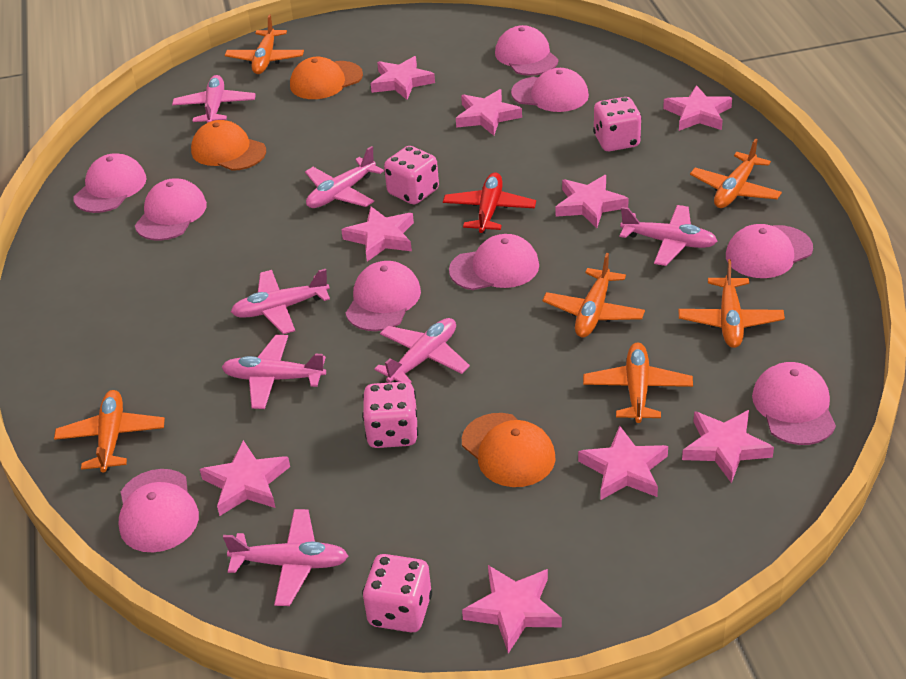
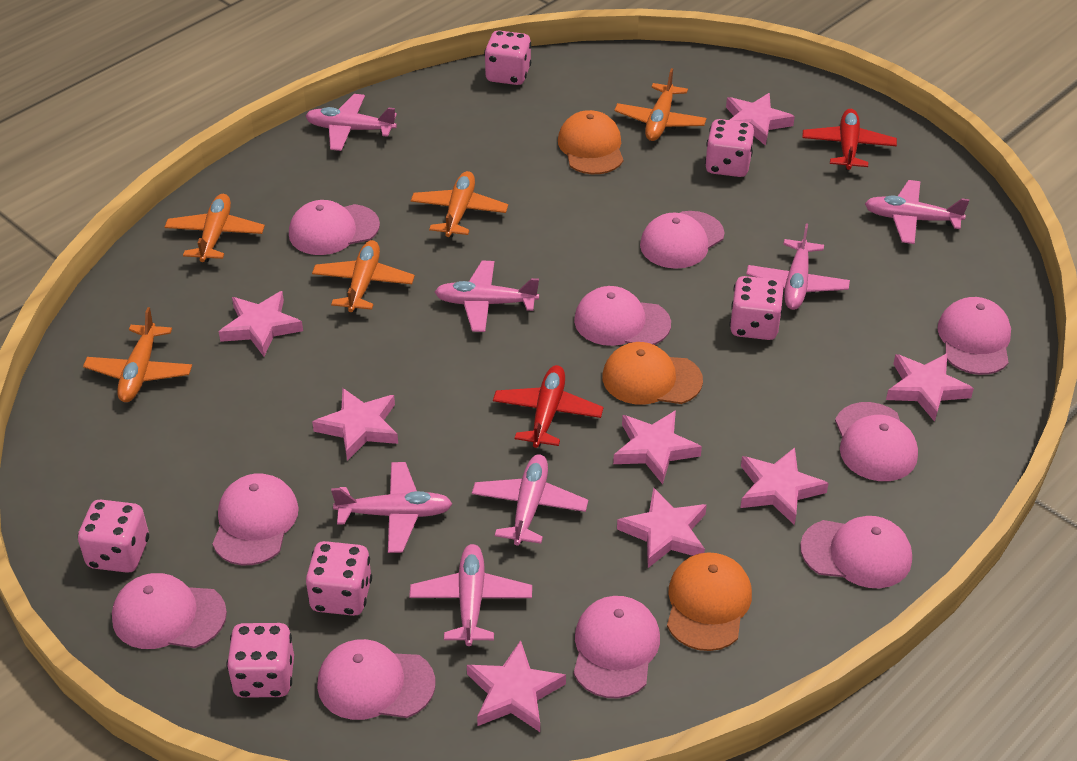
orange plane: [54,390,165,472] [225,14,304,74] [542,253,645,337] [583,343,693,423] [678,259,785,348] [690,139,782,208] = 6 -> [83,307,192,402] [165,194,265,262] [312,240,415,312] [411,171,508,237] [614,68,707,141] = 5
pink cap: [73,153,146,213] [118,469,199,552] [135,178,207,241] [345,261,421,331] [449,234,539,290] [495,25,558,76] [511,68,589,112] [726,224,813,278] [752,362,836,445] = 9 -> [112,573,227,649] [212,473,299,565] [289,200,380,255] [317,639,435,720] [574,286,671,346] [574,596,660,698] [640,211,724,269] [800,516,912,588] [835,402,918,481] [937,297,1011,375] = 10
pink dice: [362,382,418,448] [362,554,432,632] [384,146,439,205] [593,97,642,151] = 4 -> [78,500,149,573] [226,623,294,698] [306,541,372,616] [484,30,531,85] [705,119,754,177] [729,276,783,340] = 6
pink star: [200,440,290,516] [341,206,414,262] [371,56,435,100] [456,89,522,136] [462,565,562,654] [556,175,629,228] [578,426,668,500] [663,85,732,131] [682,410,774,483] = 9 -> [219,291,303,356] [312,388,398,461] [467,640,566,732] [613,410,702,484] [617,487,707,568] [726,93,795,146] [740,447,829,525] [886,353,974,422] = 8
red plane: [443,172,536,234] = 1 -> [493,365,604,448] [802,109,897,170] = 2

